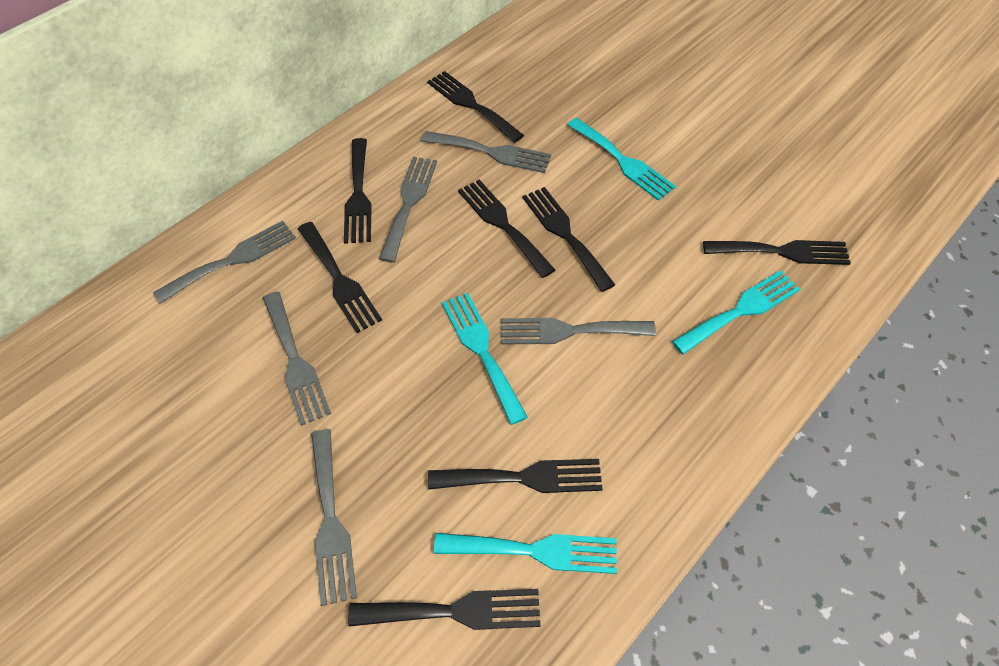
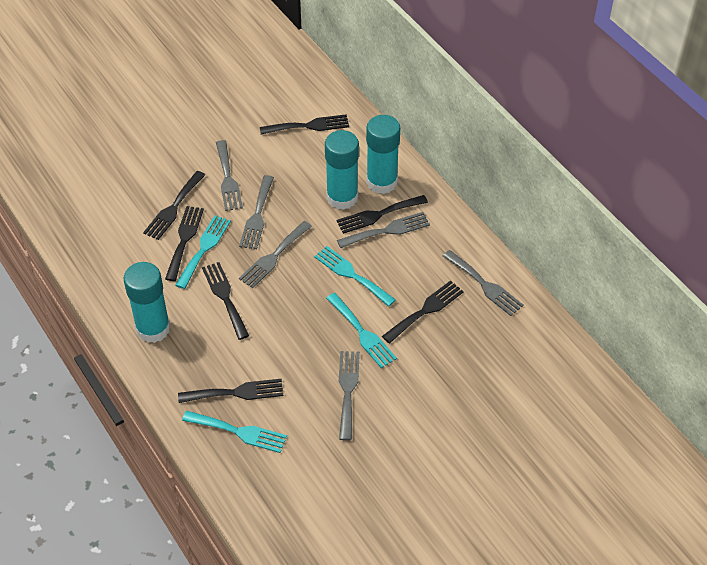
black fork: [298,222,382,333] [344,138,372,244] [348,589,541,630] [427,71,524,143] [428,459,603,493] [458,179,555,278] [522,187,615,292] [703,240,851,265] = 8 -> [143,171,205,240] [165,206,204,281] [178,379,283,403] [202,262,249,340] [260,114,349,134] [336,195,428,234] [382,280,464,344] = 7
turquoise glue stick: none = 0 -> [124,262,171,343] [325,130,359,210] [366,115,400,194] = 3

